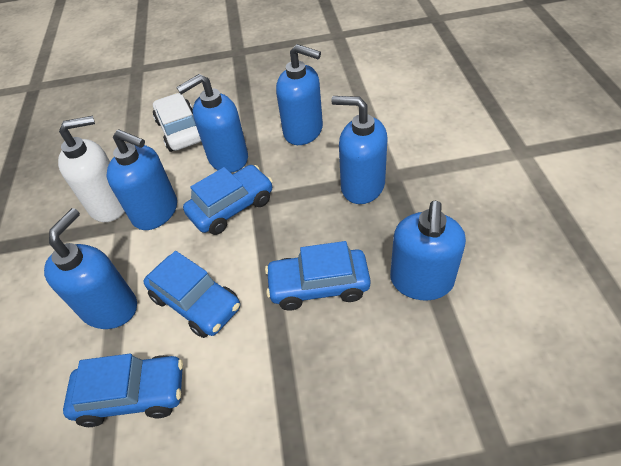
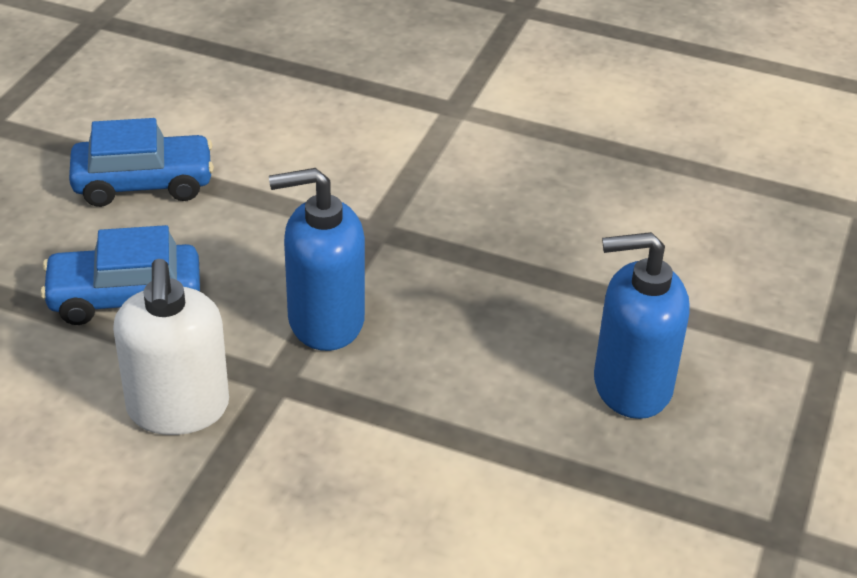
blue car: [63,354,183,427] [144,251,240,338] [183,165,273,235] [265,241,371,311] = 4 -> [41,225,200,325] [69,118,214,207] = 2
blue soap dispenser: [44,208,137,329] [107,129,177,230] [176,74,248,173] [276,44,323,145] [331,96,387,204] [390,200,466,300] = 6 -> [269,168,365,351] [594,232,690,419] = 2
white car: [153,93,201,152] = 1 -> none = 0

